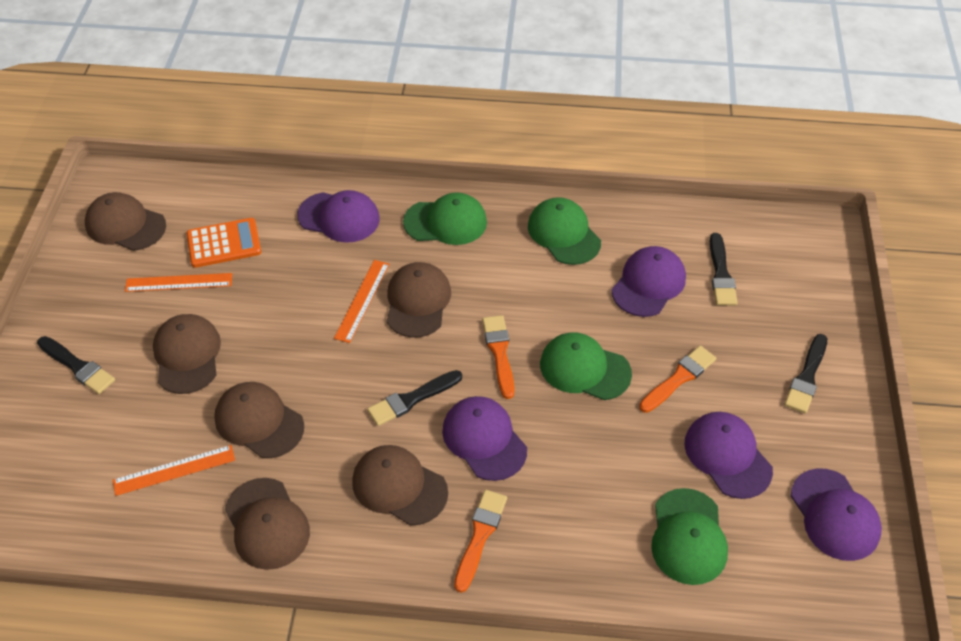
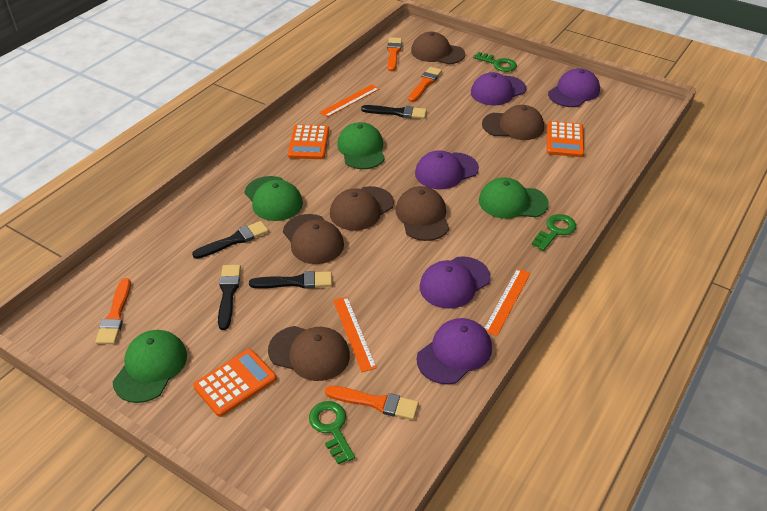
green key: none = 0 -> [309,401,355,464] [473,52,517,72] [532,214,576,251] = 3
orange brush: [454,490,507,593] [482,315,515,399] [639,346,716,413] = 3 -> [95,278,131,344] [325,386,419,420] [387,37,402,71] [408,67,442,102] = 4
orange calculator: [187,218,261,268] = 1 -> [193,349,277,417] [288,124,329,159] [547,121,584,157] = 3

